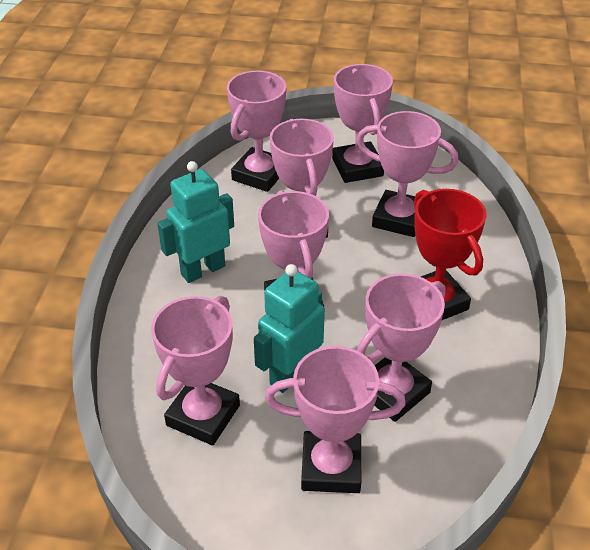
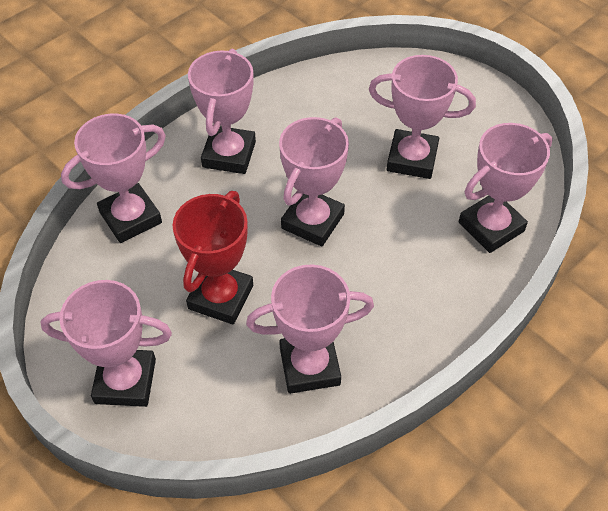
pink trophy: [151,296,240,445] [227,71,286,192] [258,190,329,306] [265,346,406,493] [270,119,334,238] [332,64,393,183] [357,111,458,237] [357,274,445,422] = 8 -> [41,280,172,407] [61,114,166,243] [188,49,256,174] [246,264,374,394] [279,117,349,246] [369,55,476,179] [459,123,553,253] = 7
turquoise robot: [157,161,234,283] [254,264,325,393] = 2 -> none = 0

